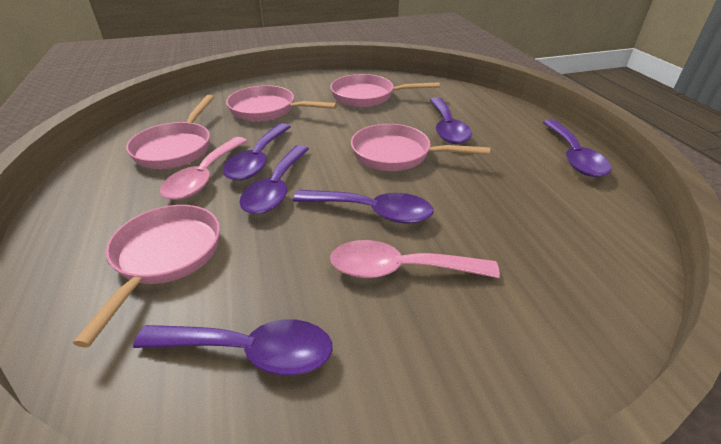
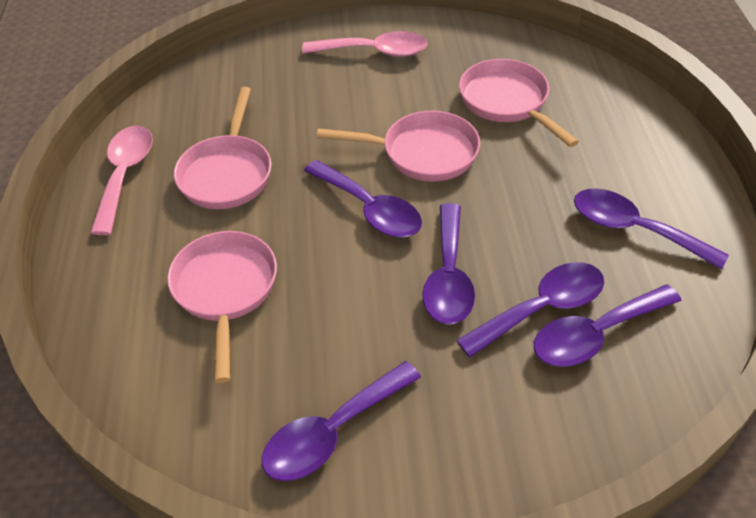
pink pan: [73,205,220,348] [126,95,214,169] [226,85,338,121] [330,74,440,107] [351,124,490,171] = 5 -> [167,231,277,383] [174,87,272,209] [317,111,480,182] [459,59,579,147] = 4

